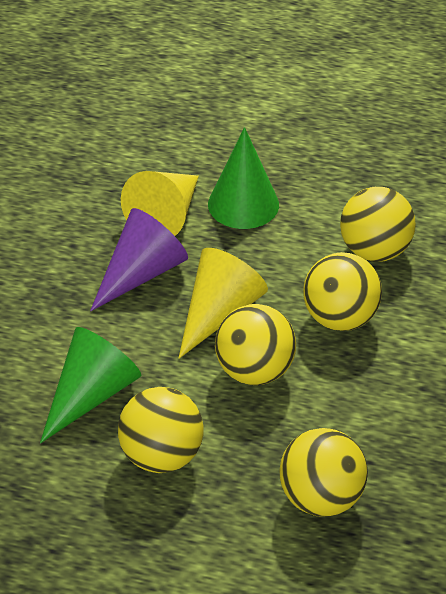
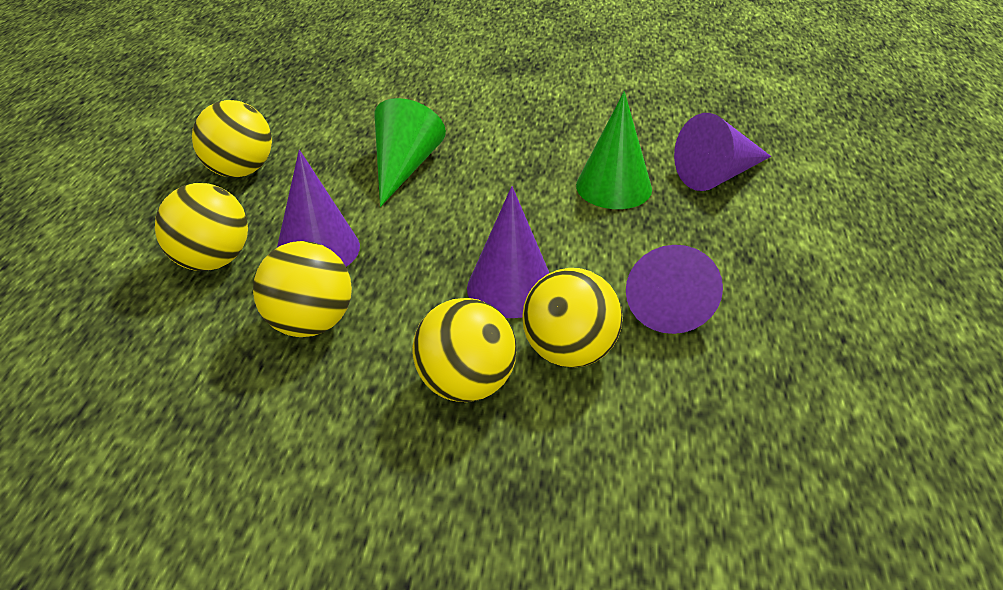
purple cone: [90,208,188,311] = 1 -> [277,150,360,267] [467,186,549,318] [626,245,723,334] [674,113,771,191] = 4
yellow cone: [121,171,199,236] [179,248,268,358] = 2 -> none = 0

